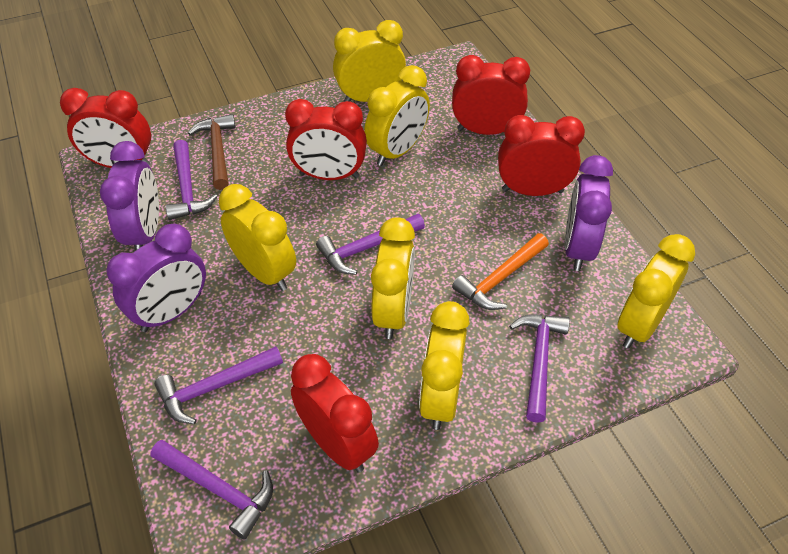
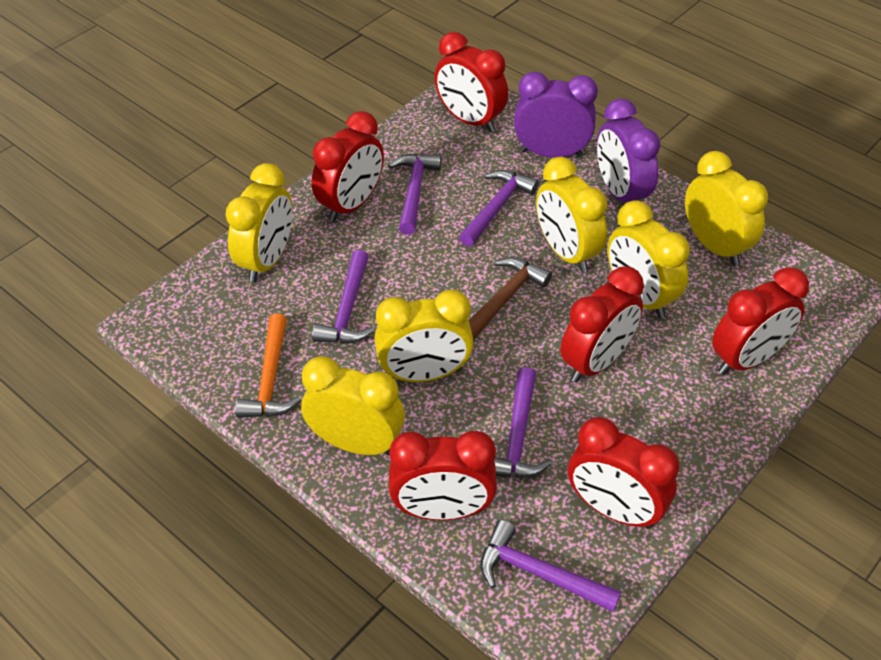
purple clock: [100,141,159,251] [106,224,206,332] [565,155,613,271] = 3 -> [514,72,598,158] [597,99,660,203] = 2
red clock: [60,88,151,168] [285,99,367,180] [291,354,379,472] [452,55,530,135] [498,115,585,196] = 5 -> [312,111,384,222] [389,430,497,520] [434,32,508,132] [560,266,644,383] [568,417,679,529] [712,267,809,375] = 6

